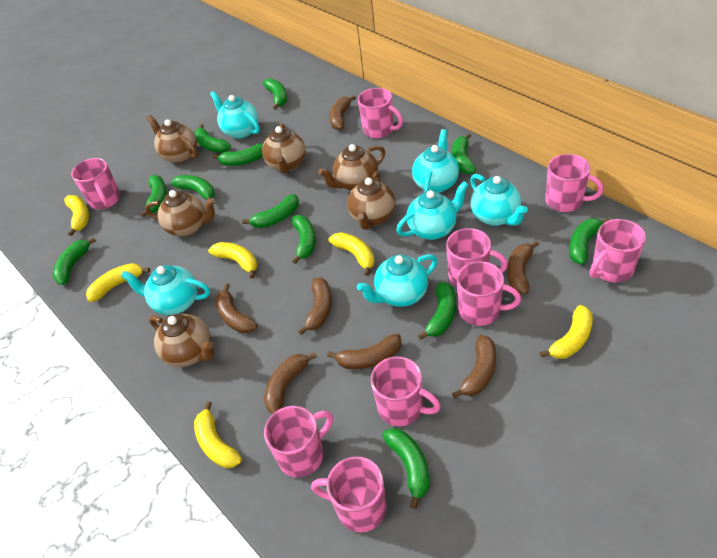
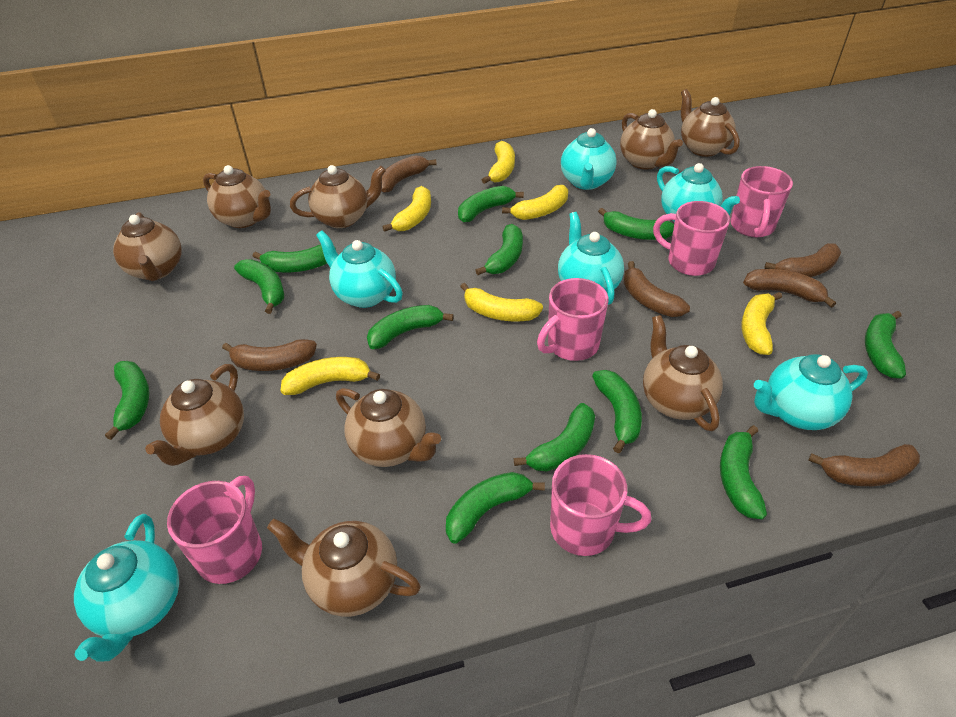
brown banana: [215,283,258,333] [264,352,317,414] [298,278,332,335] [327,334,402,369] [329,95,356,131] [452,335,496,399] [507,240,539,294] = 7 -> [222,339,317,371] [382,155,437,193] [623,261,690,317] [743,269,836,308] [765,243,841,277] [808,444,920,486] = 6
brown teapot: [145,190,216,236] [147,115,198,163] [149,314,215,367] [262,123,306,173] [318,144,385,191] [347,171,395,230] = 6 -> [113,212,182,281] [145,364,244,466] [203,165,271,228] [267,519,421,617] [290,165,386,228] [336,388,441,467] [620,109,683,170] [643,315,723,431] [681,89,740,157] = 9
pink mug: [71,158,120,209] [264,406,333,478] [311,456,386,532] [358,88,403,138] [371,357,441,426] [446,228,508,287] [457,261,521,326] [545,154,603,212] [590,219,646,282] = 9 -> [167,476,262,584] [537,278,609,361] [550,454,651,556] [653,201,730,276] [731,166,793,237] = 5

